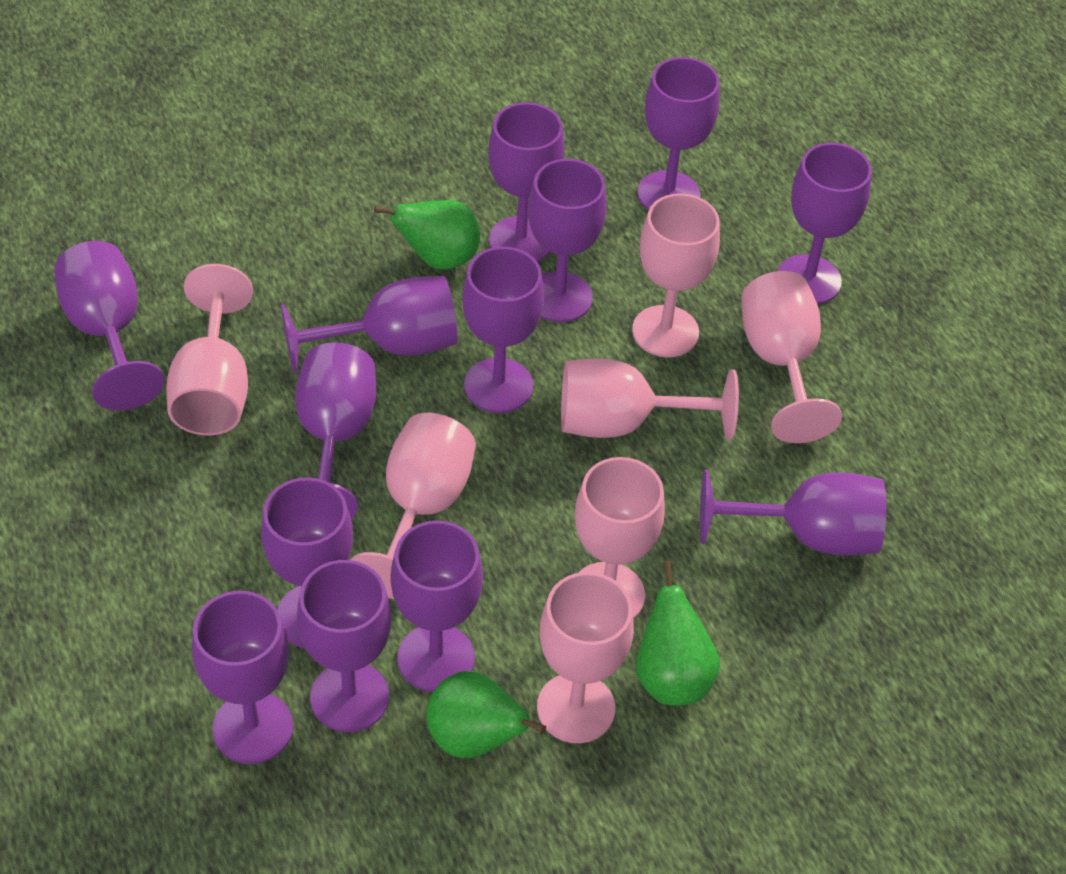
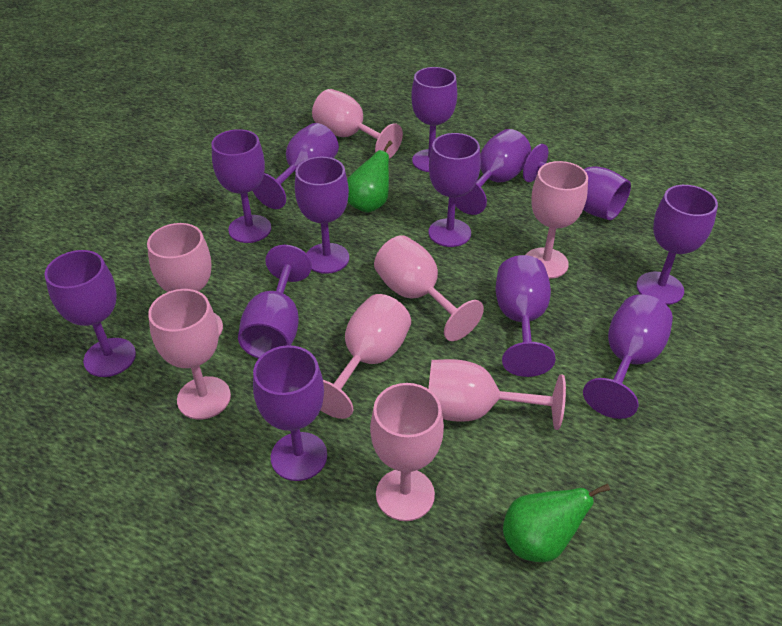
green pear: [374,200,480,269] [426,671,546,758] [636,561,720,706] = 3 -> [347,141,392,213] [503,484,610,562] = 2
pink goblet: [166,264,253,435] [351,413,476,599] [537,572,634,743] [561,359,739,440] [575,457,665,619] [632,193,720,357] [741,271,842,443] = 7 -> [147,223,223,336] [148,289,231,420] [312,89,403,158] [321,294,411,419] [370,383,444,521] [374,235,484,341] [428,359,566,430] [526,161,588,279] = 8

